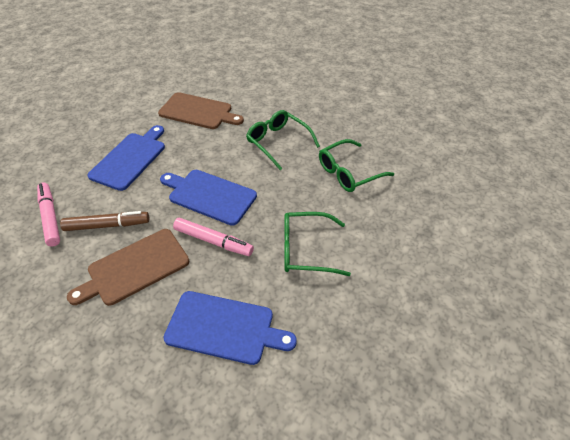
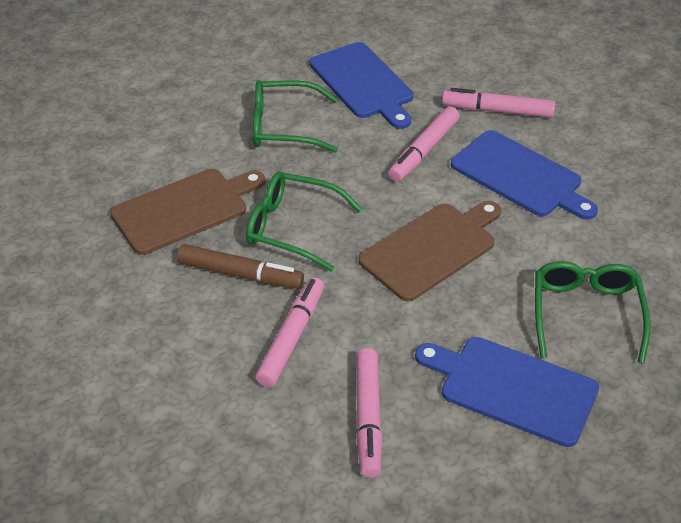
pink marker: [37,182,60,247] [173,218,254,256] = 2 -> [255,277,324,387] [356,348,383,478] [388,106,460,182] [442,88,555,118] = 4

